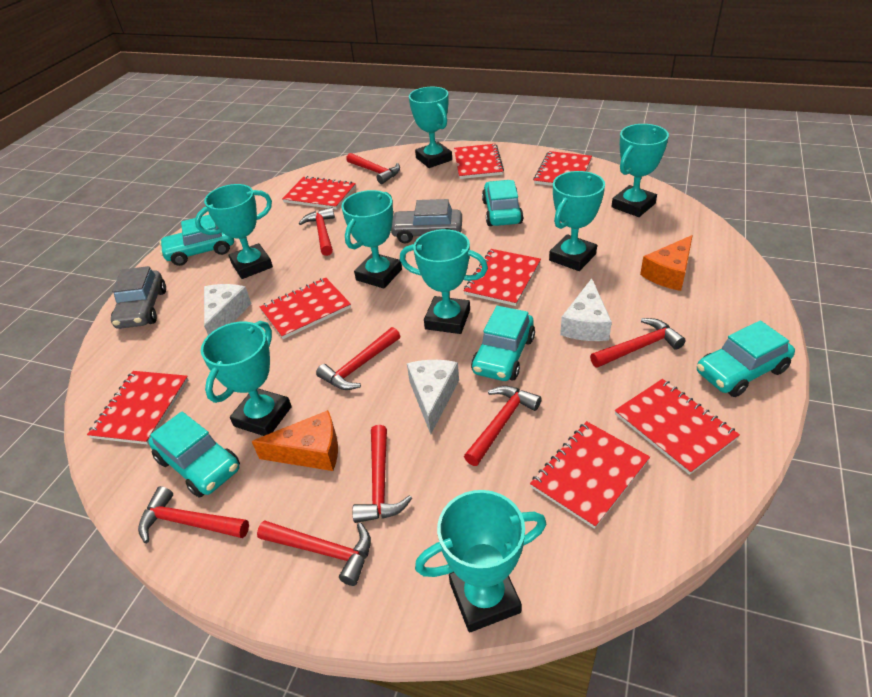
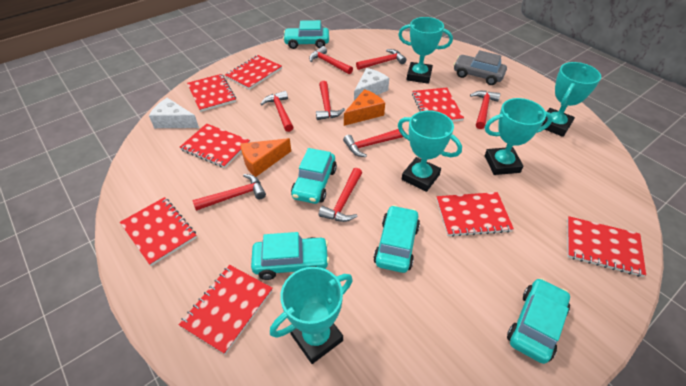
grey car: [111,266,166,329] [391,199,462,243] = 2 -> [453,50,507,85] = 1
turquoise trophy: [195,184,273,279] [201,321,292,436] [341,190,402,288] [400,229,488,334] [409,87,452,168] [415,490,546,632] [549,171,605,271] [611,124,669,217] = 8 -> [270,267,353,364] [398,17,453,84] [398,110,462,192] [485,98,553,175] [542,62,601,137] = 5
white cheese: [204,284,252,335] [407,360,459,434] [560,278,612,341] = 3 -> [149,98,199,128] [354,68,389,101] = 2

